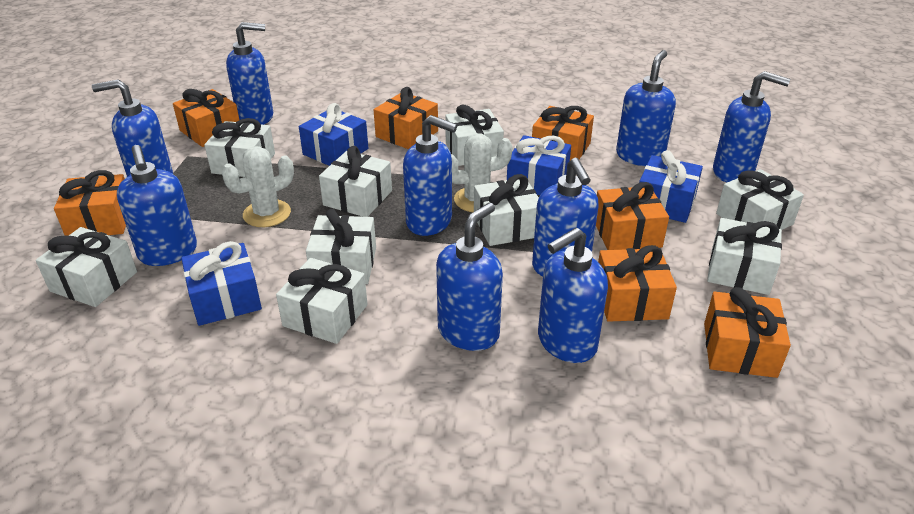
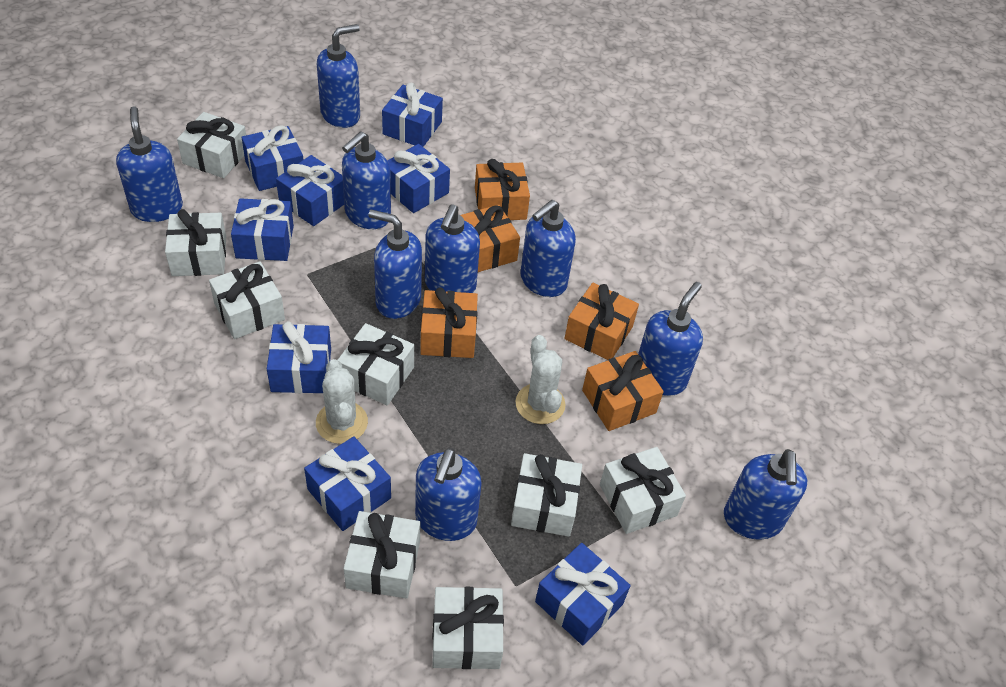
blue gift: [181,241,262,326] [299,103,368,166] [507,135,571,195] [639,150,703,223] = 4 -> [231,198,294,261] [242,125,304,191] [267,321,331,393] [276,155,344,226] [304,436,391,531] [382,83,443,147] [387,144,450,213] [535,543,631,645] = 8
orange gift: [54,170,126,236] [173,89,239,147] [374,87,438,149] [532,106,594,160] [596,182,669,250] [598,245,677,322] [704,287,791,378] = 7 -> [420,287,478,358] [461,205,520,272] [475,159,530,220] [564,283,639,360] [582,351,664,431] = 5
white gift: [36,227,137,307] [205,118,275,177] [276,258,368,344] [306,209,376,284] [319,146,392,217] [445,104,504,166] [474,174,539,246] [707,218,782,295] [716,169,804,230] = 9 -> [165,209,226,276] [177,112,246,178] [209,261,285,339] [337,323,414,405] [344,511,421,599] [432,587,504,669] [511,453,582,537] [600,447,686,534] = 8

